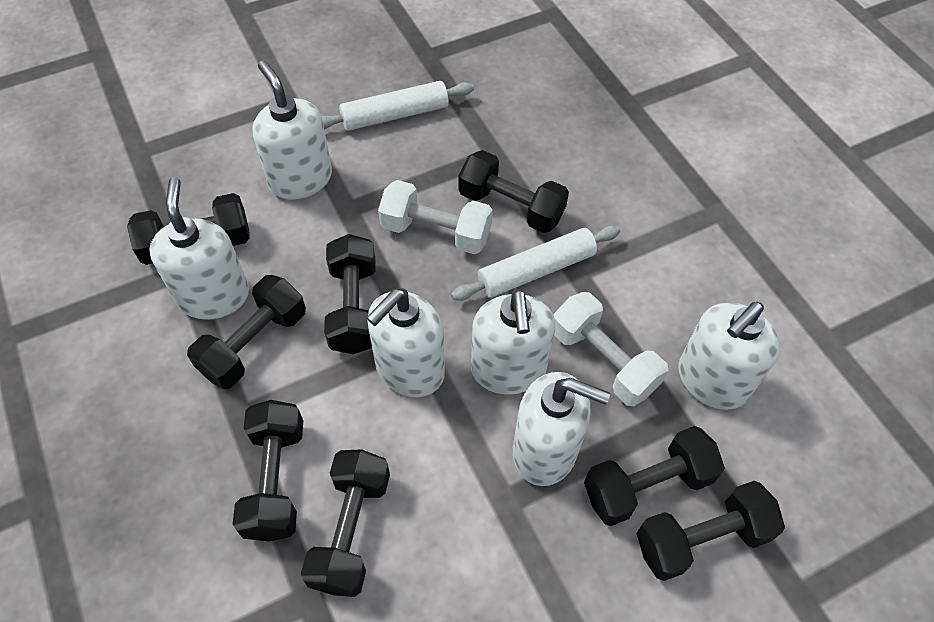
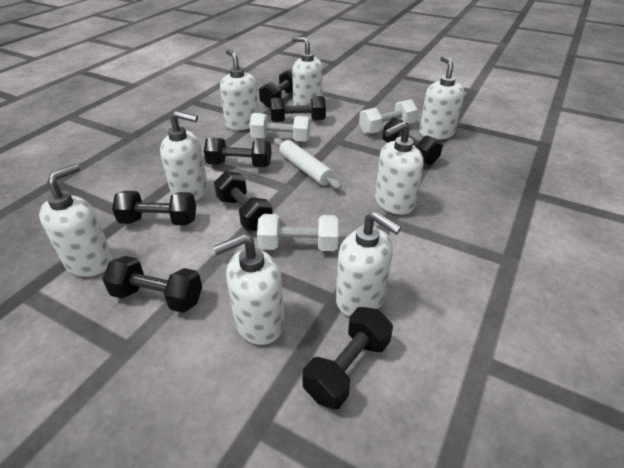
white dumbbell: [378,180,493,254] [553,292,668,406] = 2 -> [249,113,310,142] [257,214,338,251] [359,99,418,134] = 3
white rolling pin: [321,81,474,131] [451,226,620,301] = 2 -> [274,138,342,189] = 1
white soap dispenser: [149,177,249,320] [253,60,332,200] [367,288,445,397] [471,289,555,395] [513,372,610,486] [678,302,780,410] = 6 -> [39,164,113,277] [160,111,208,201] [213,234,284,345] [220,49,259,130] [292,37,323,106] [336,211,402,317] [375,121,424,215] [419,56,464,140] = 8

